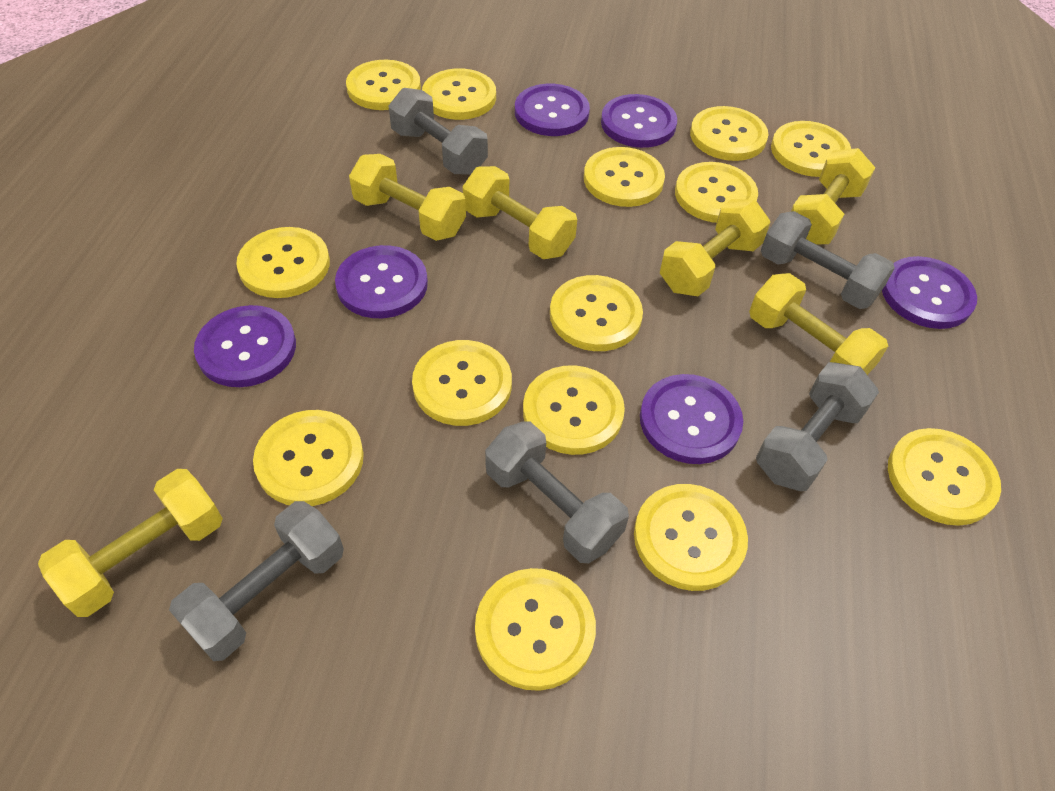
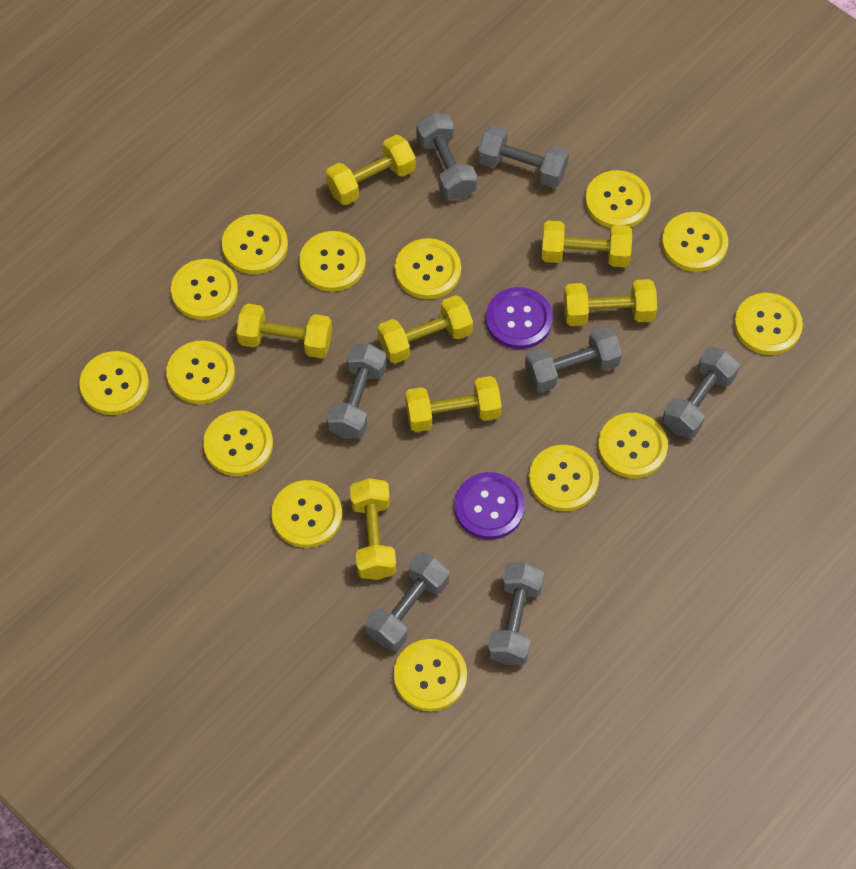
grey dumbbell: [169,501,344,661] [388,88,488,175] [485,422,629,563] [756,362,879,491] [761,211,895,309] = 5 -> [326,344,387,439] [366,552,449,651] [416,113,477,200] [477,125,569,188] [488,562,544,665] [525,326,622,392] [662,347,740,438] = 7
purple button: [194,305,296,387] [335,245,428,318] [515,84,590,136] [601,94,677,148] [640,374,743,464] [882,256,977,329] = 6 -> [454,472,525,540] [486,287,553,349] = 2
yellow dumbbell: [38,469,223,617] [349,154,466,241] [462,166,577,259] [660,199,770,296] [749,273,888,375] [791,148,875,244] = 6 -> [236,304,332,358] [326,135,416,205] [350,478,396,580] [378,295,473,363] [405,376,502,432] [541,220,632,267] [564,279,657,326] = 7

